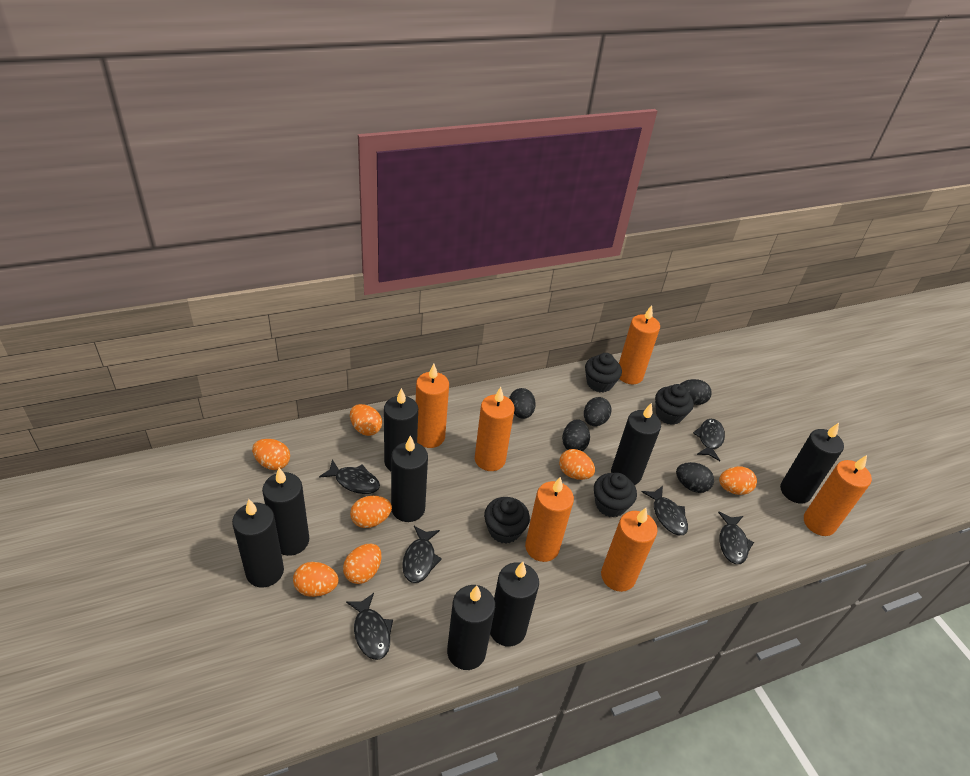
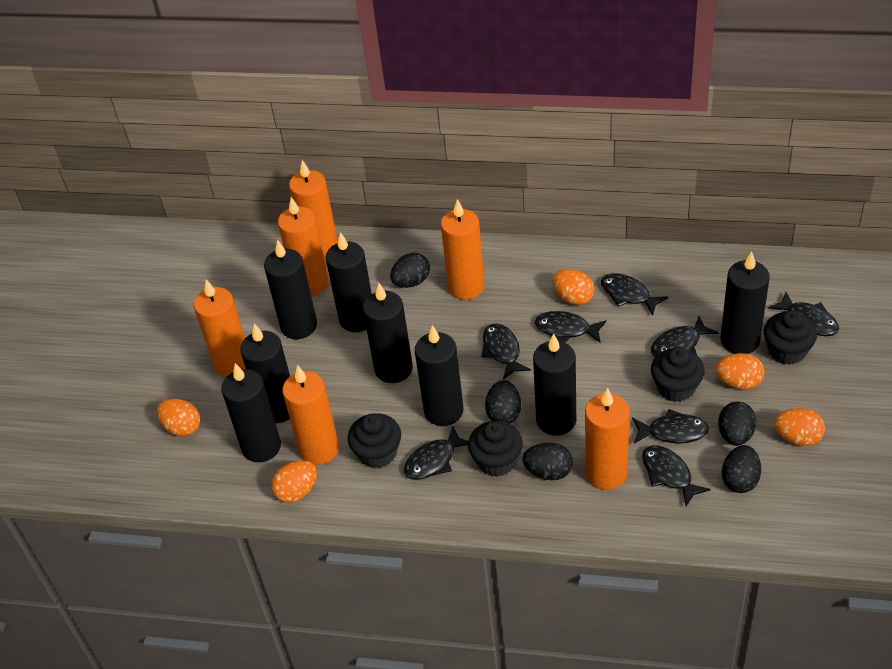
black fish: [319,460,380,494] [346,593,393,660] [402,526,442,583] [642,486,688,535] [693,419,725,461] [718,512,754,564] = 6 -> [404,426,468,480] [481,323,531,379] [535,311,606,343] [601,273,668,316] [632,409,709,444] [642,445,711,506] [651,316,719,357] [769,292,839,336] = 8
orange egg: [252,439,290,470] [293,562,339,597] [343,544,382,584] [350,404,382,436] [350,496,392,528] [559,449,595,480] [719,466,757,495] = 7 -> [157,399,200,437] [271,460,317,503] [552,269,594,305] [715,353,765,390] [774,408,825,446] = 5

